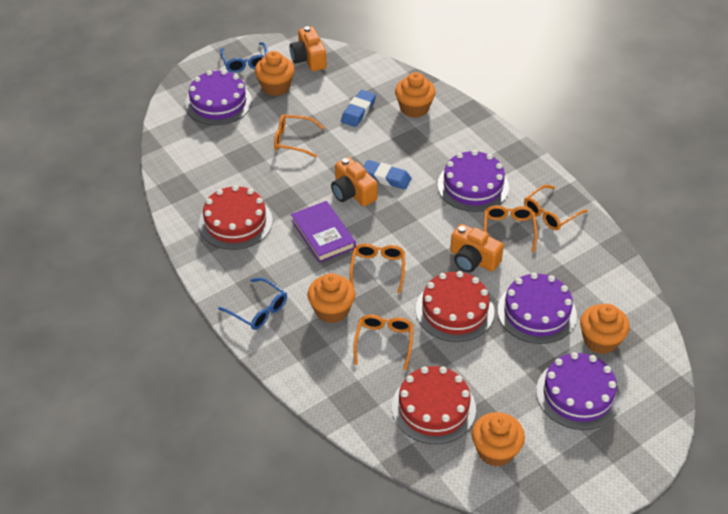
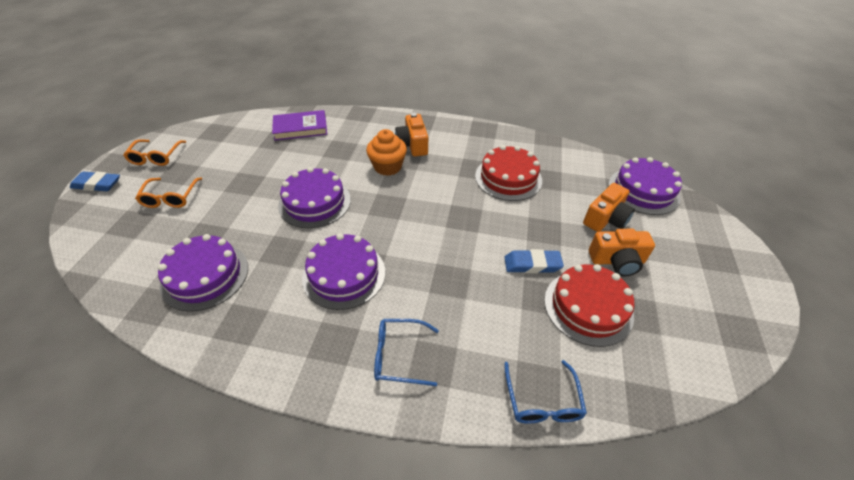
orange cupcake: [255,51,295,96] [307,273,355,323] [395,72,436,118] [472,412,525,467] [580,303,630,354] = 5 -> [366,129,407,176] = 1
orange glasses: [274,114,324,158] [350,243,405,294] [353,315,413,370] [484,205,537,252] [524,185,588,230] = 5 -> [123,139,186,166] [135,177,202,208] = 2
red cake: [199,185,272,250] [392,366,476,444] [416,271,494,342] = 3 -> [475,145,542,201] [544,264,634,347] = 2

